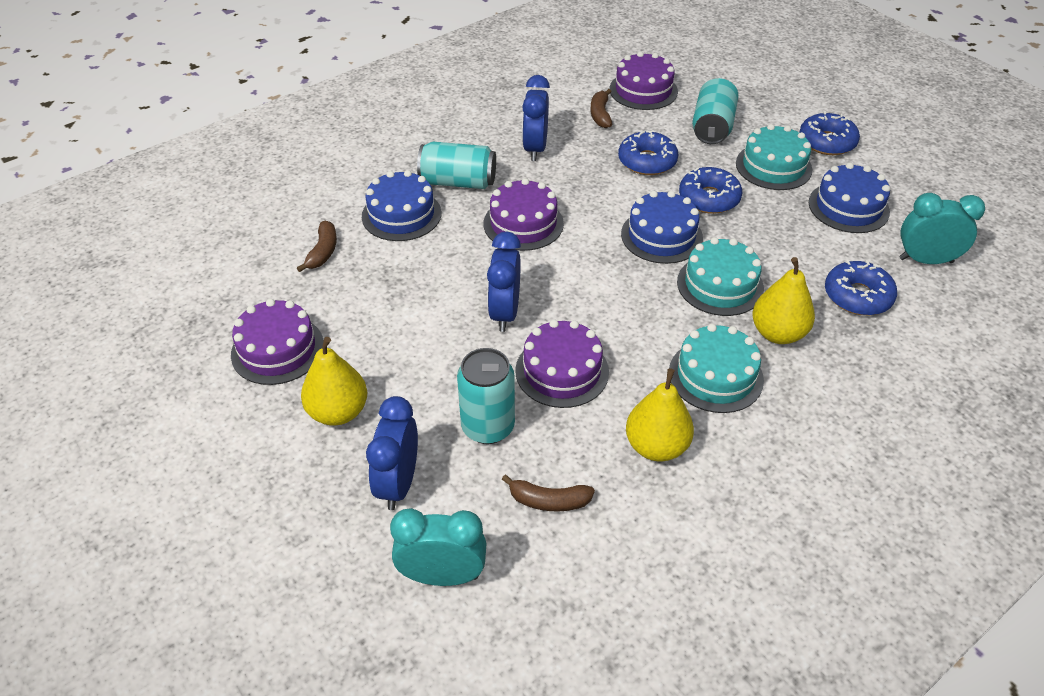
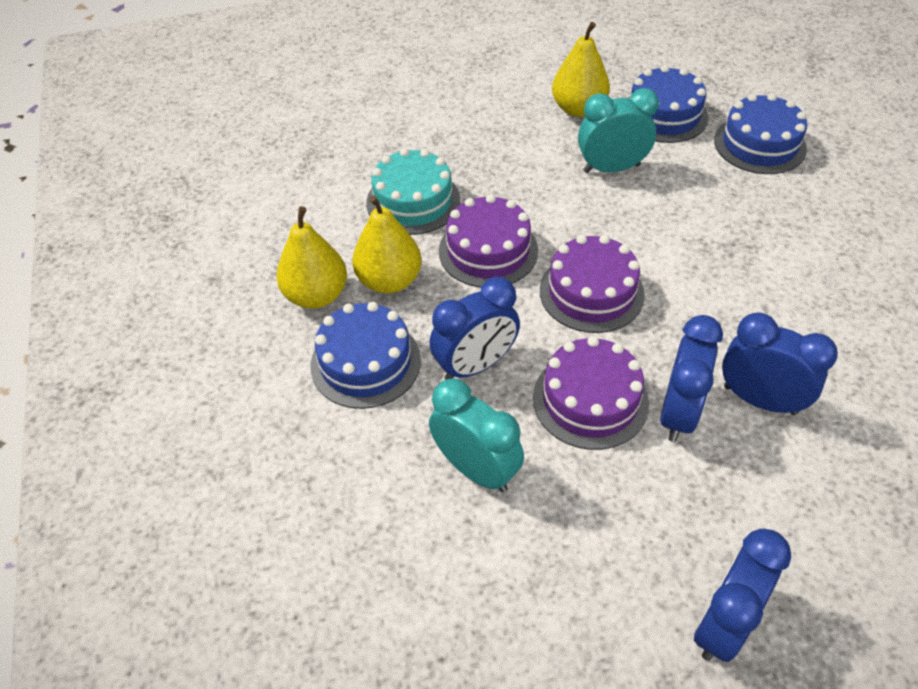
blue clock: [366,396,418,510] [487,232,521,332] [522,75,550,161] = 3 -> [429,277,520,380] [660,315,723,442] [694,529,791,662] [722,312,838,415] = 4
blue donut: [618,131,678,175] [679,167,742,214] [799,111,860,155] [825,260,897,315] = 4 -> none = 0
brown banana: [297,221,337,272] [502,475,595,511] [591,89,612,128] = 3 -> none = 0
purple cake: [231,299,324,385] [483,178,564,251] [515,320,609,408] [609,51,678,110] = 4 -> [439,194,538,287] [533,336,649,450] [540,235,645,333] = 3
turquoise cake: [669,324,764,413] [677,237,764,316] [736,124,812,190] = 3 -> [366,148,460,235] = 1
turquoise can: [417,142,496,189] [457,348,515,444] [692,78,738,144] = 3 -> none = 0

